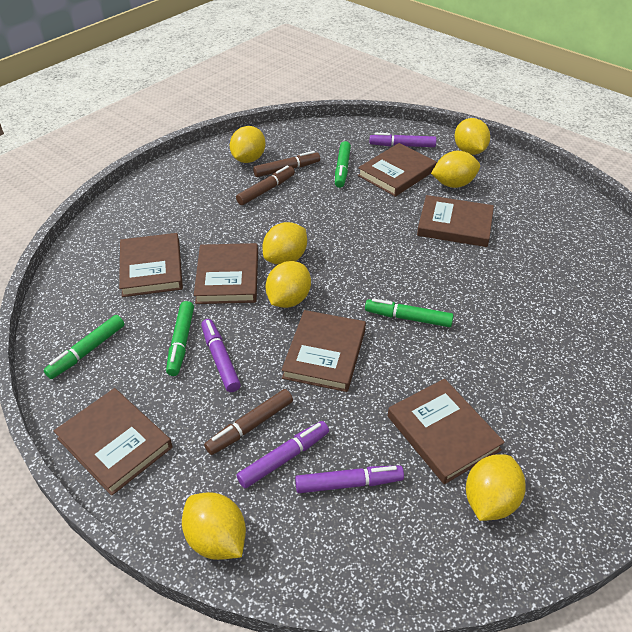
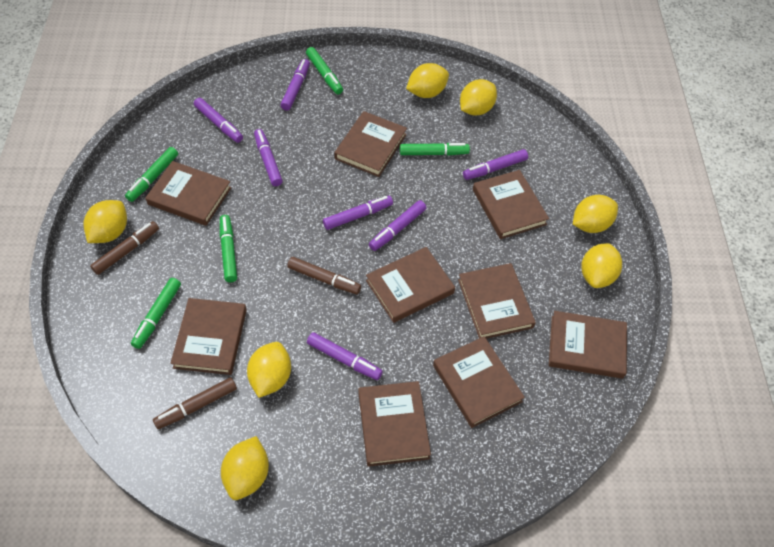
brown book: [54,388,172,496] [119,233,183,297] [194,243,258,304] [281,310,366,392] [358,143,437,197] [388,379,505,484] [417,195,494,247] = 7 -> [145,161,232,226] [170,298,247,375] [334,111,407,177] [358,381,431,467] [366,247,455,323] [433,336,525,428] [458,263,536,339] [473,170,549,239] [549,311,627,379] = 9
green marker: [44,315,124,379] [166,301,194,376] [335,141,351,188] [365,298,454,327] = 4 -> [125,147,178,202] [131,278,181,349] [220,215,237,282] [306,47,343,94] [400,143,470,156] = 5
purple marker: [201,319,241,392] [237,421,329,488] [295,465,404,493] [369,133,436,147] = 4 -> [194,98,243,143] [254,129,283,186] [281,59,310,111] [307,332,383,380] [323,196,393,230] [369,200,426,251] [463,149,528,180] = 7

